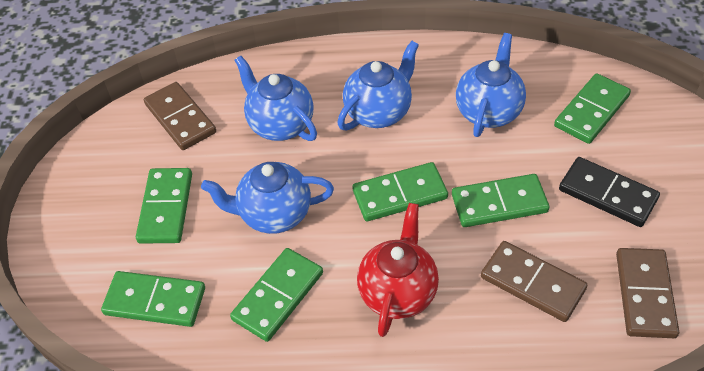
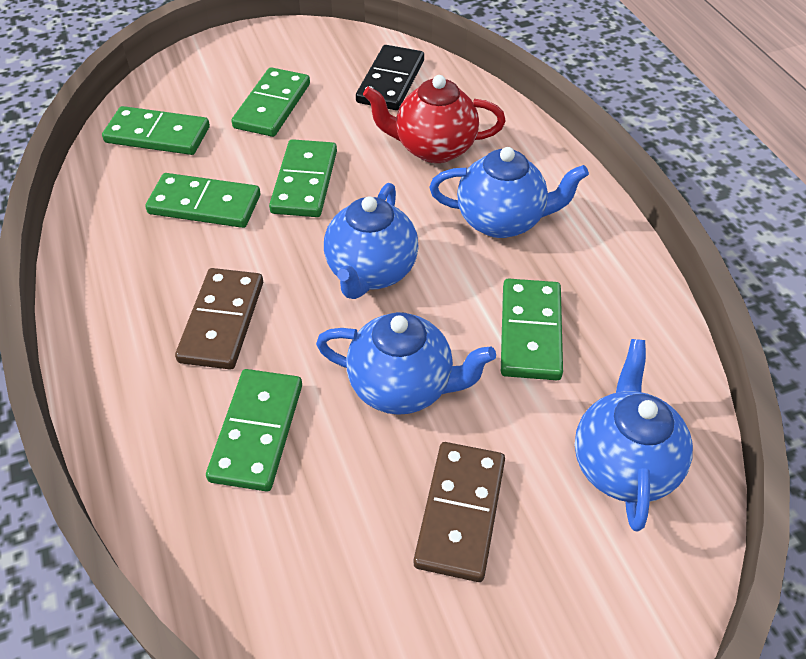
brown domino: [144,82,216,150] [481,241,587,322] [616,248,679,338] = 3 -> [175,268,263,369] [414,442,505,582] = 2

